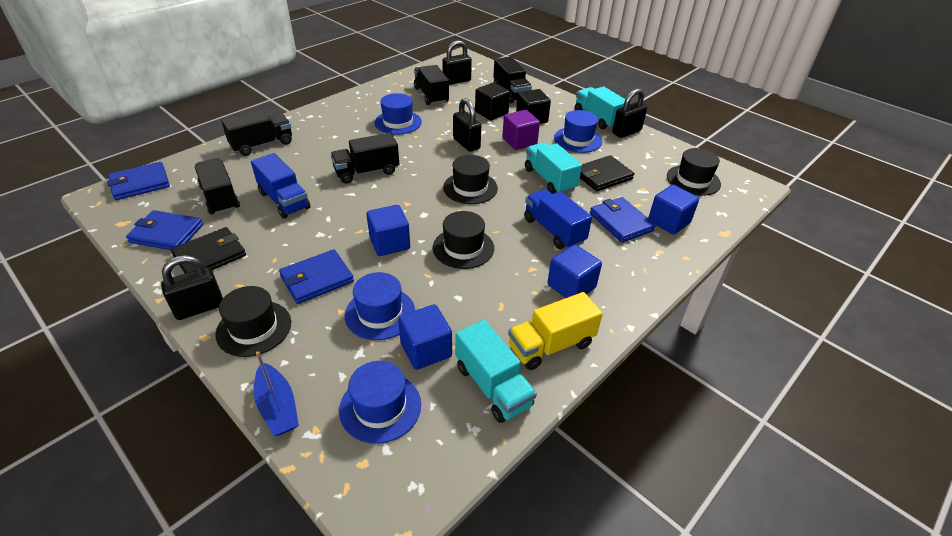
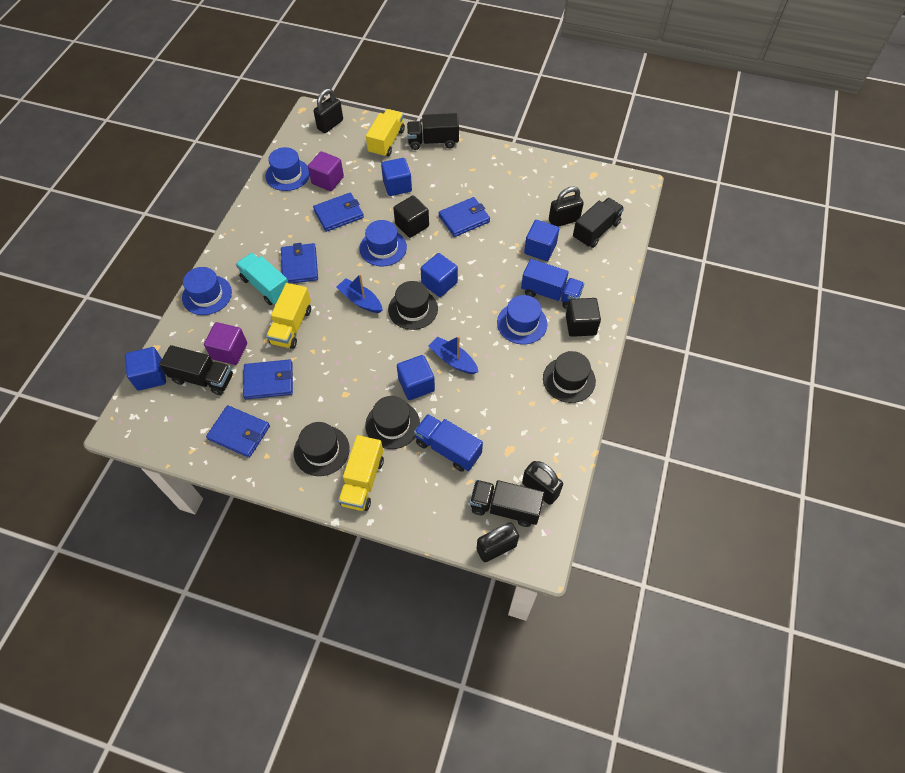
black truck: [195,158,240,215] [221,110,292,156] [331,133,399,184] [414,65,449,105] [493,57,532,103] = 5 -> [159,345,233,395] [407,113,459,150] [470,480,544,527] [573,198,624,248] = 4
black wallet: [171,227,246,273] [580,155,634,191] = 2 -> none = 0
blue boat: [254,351,299,436] = 1 -> [336,274,383,313] [428,336,479,374] = 2
blue cube: [366,205,410,256] [398,304,452,370] [547,244,602,298] [648,185,699,235] = 4 -> [125,347,166,391] [381,158,412,196] [397,355,435,400] [421,253,458,297] [524,220,559,261] = 5
blue wallet: [107,162,170,200] [126,210,203,250] [279,249,354,304] [590,197,656,243] = 4 -> [206,405,270,458] [243,359,293,399] [281,243,318,284] [313,193,364,232] [439,197,490,237] = 5
purple cube: [502,110,540,150] = 1 -> [204,322,247,365] [308,151,344,191] = 2
turquoise truck: [455,320,537,423] [525,142,582,194] [575,86,625,129] = 3 -> [236,253,288,305] = 1
yellow truck: [508,292,603,370] = 1 -> [266,283,311,349] [338,435,384,511] [366,109,405,157] = 3

